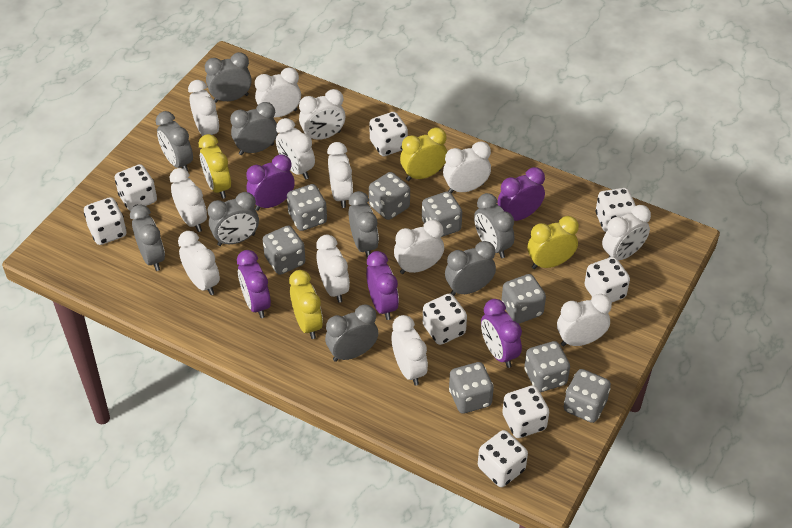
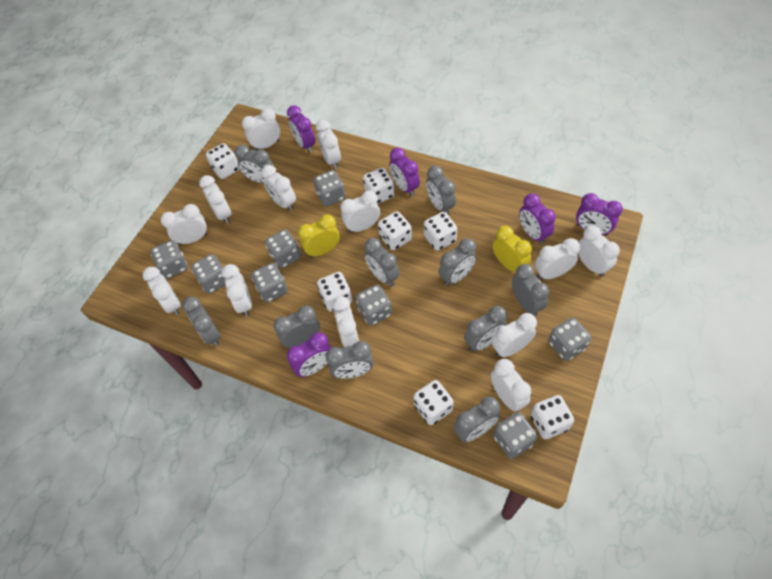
grey clock: [130,205,165,271] [156,111,193,171] [205,52,252,103] [208,192,259,246] [230,102,278,155] [325,304,378,362] [349,191,379,258] [445,241,496,296] [474,193,514,258] = 9 -> [183,297,221,346] [235,145,274,183] [274,306,320,348] [326,341,373,379] [364,238,400,287] [426,165,456,215] [439,238,476,286] [453,397,500,442] [464,306,507,351] [512,264,549,316] = 10
white dice: [84,197,126,245] [115,164,157,211] [369,112,408,156] [423,294,467,345] [478,430,528,487] [502,385,549,438] [584,257,630,302] [596,188,636,232] = 8 -> [206,143,239,179] [317,272,352,312] [363,168,394,204] [378,211,412,250] [413,380,453,425] [424,212,457,251] [530,395,574,439] = 7
yellow clock: [199,134,231,199] [289,270,323,339] [400,128,447,181] [528,216,579,269] = 4 -> [298,214,340,258] [493,226,532,272] = 2

